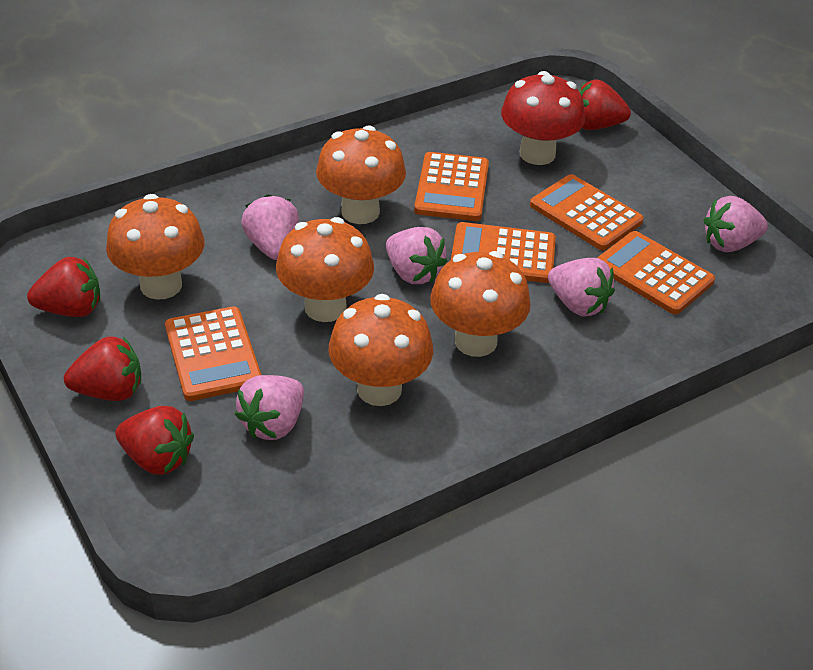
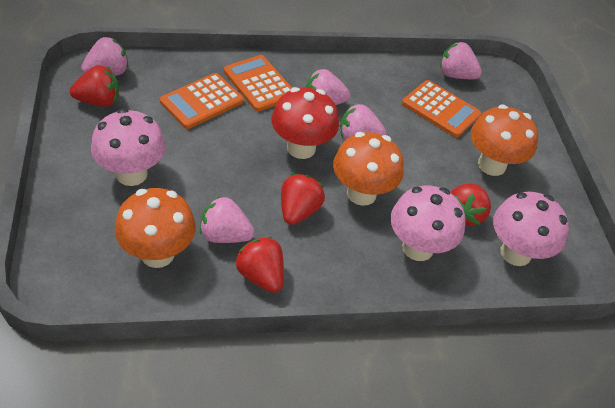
orange calculator: [165,306,261,401] [414,152,489,221] [451,222,556,283] [530,174,644,250] [597,231,715,314] = 5 -> [160,73,244,129] [223,55,292,111] [402,80,481,138] = 3
orange mushroom: [106,194,204,300] [276,217,374,322] [316,126,406,224] [329,294,433,406] [430,251,531,357] = 5 -> [115,188,196,268] [333,132,404,206] [470,104,538,176] = 3
pink mushroom: none = 0 -> [91,108,166,186] [390,185,465,261] [493,192,569,266] = 3

